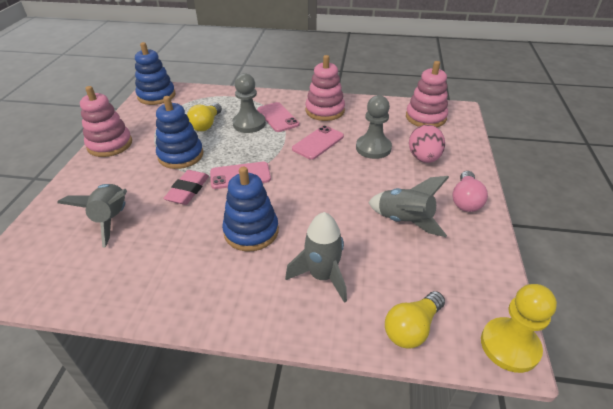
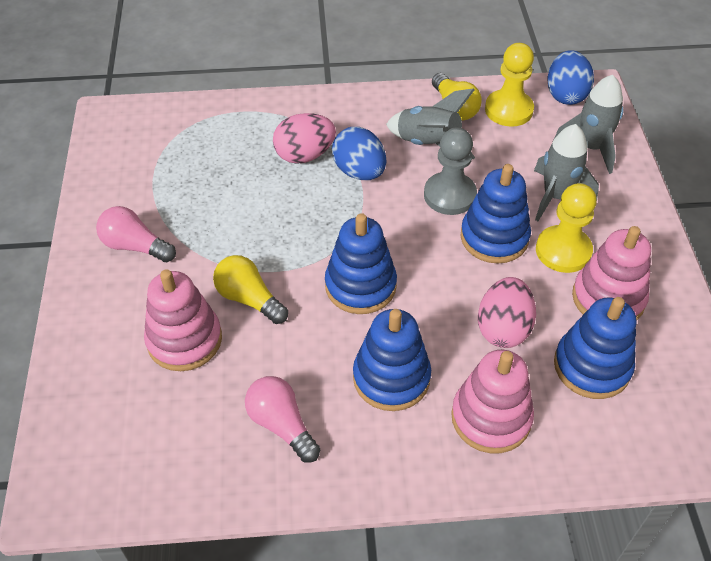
blue egg: none = 0 -> [332,127,386,180] [547,50,594,105] = 2
blue stacking toy: [135,42,176,105] [156,96,203,169] [222,167,279,251] = 3 -> [325,213,397,314] [353,309,431,411] [461,164,531,264] [554,297,636,399] = 4
grey pawn: [233,73,266,133] [356,95,392,159] = 2 -> [424,127,477,215] = 1
pink egg: [409,125,445,163] = 1 -> [273,113,336,164] [478,277,536,348] = 2
pink eraser: [163,170,209,205] = 1 -> none = 0
pink light bulb: [452,171,488,212] = 1 -> [96,206,176,262] [245,376,320,463] = 2
pink phone: [210,162,271,189] [257,102,300,132] [292,125,344,160] = 3 -> none = 0
yellow pawn: [481,284,557,373] = 1 -> [485,43,534,127] [536,183,597,273] = 2

